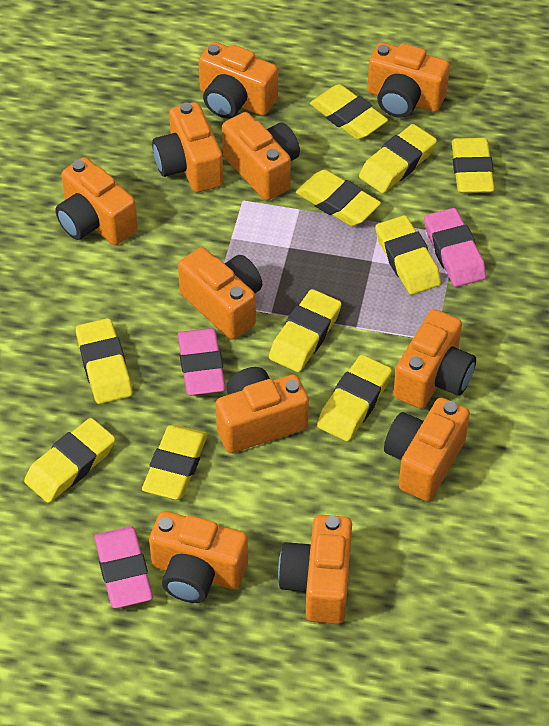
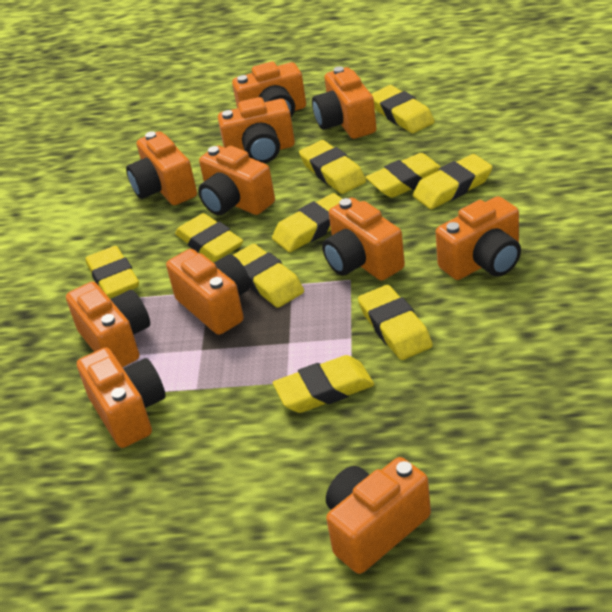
pink eraser: [94,526,153,608] [178,328,226,395] [424,208,486,287] = 3 -> none = 0

